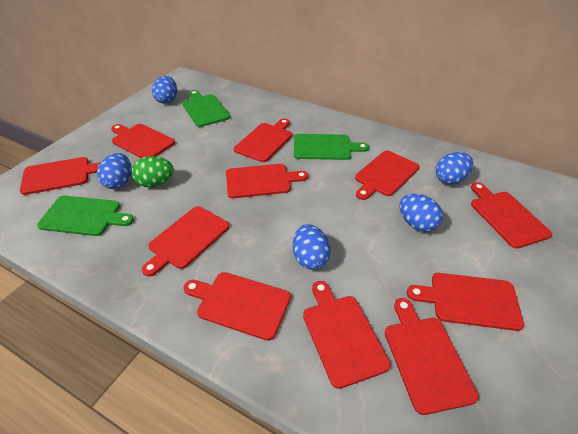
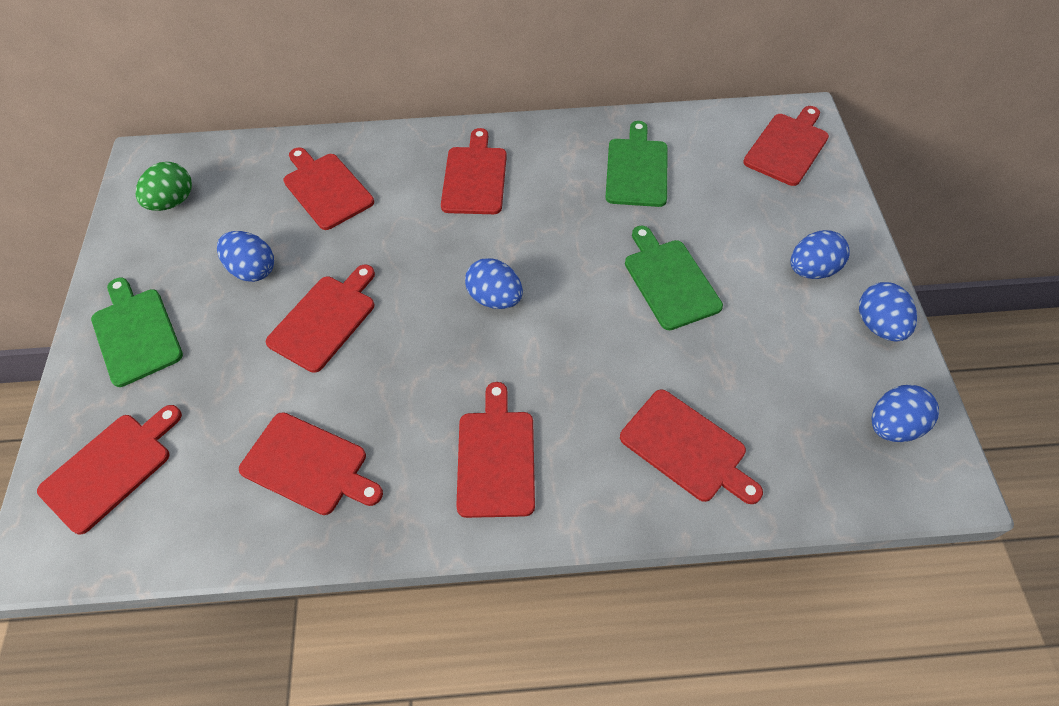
red cutting board: [20,157,100,195] [111,124,175,158] [142,206,230,277] [183,272,291,341] [226,164,308,198] [234,118,292,162] [303,281,390,389] [355,150,419,200] [385,298,479,415] [407,273,524,331] [471,182,552,248] = 11 -> [37,405,182,535] [239,412,383,515] [266,265,375,373] [283,147,374,230] [441,128,507,214] [456,382,535,518] [620,389,763,504] [743,106,829,186] = 8

